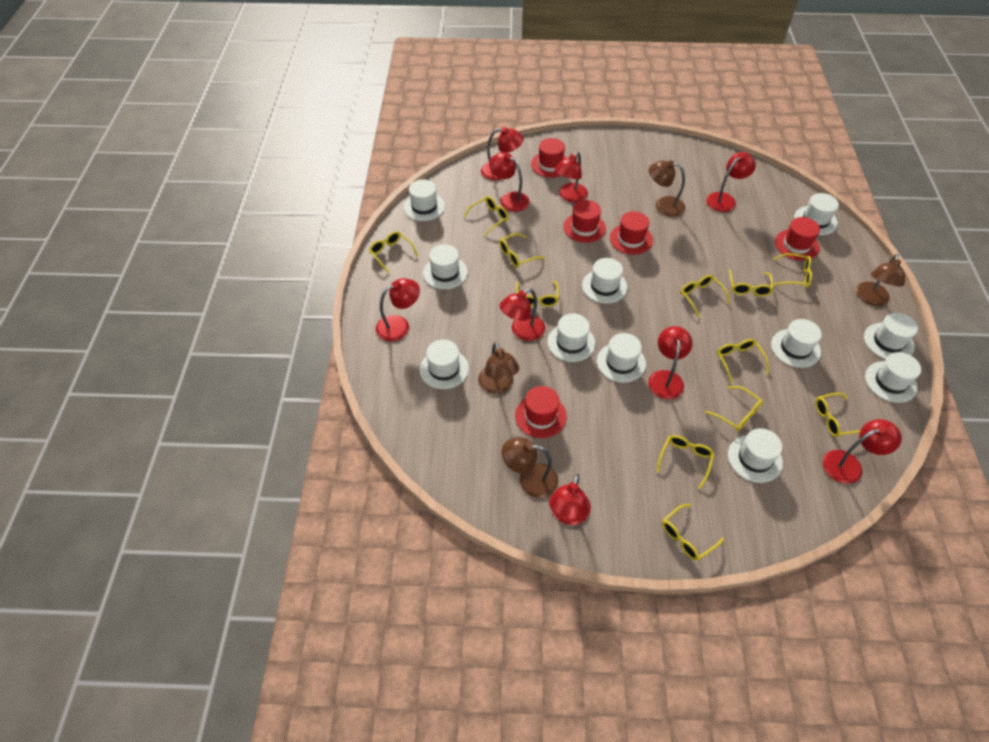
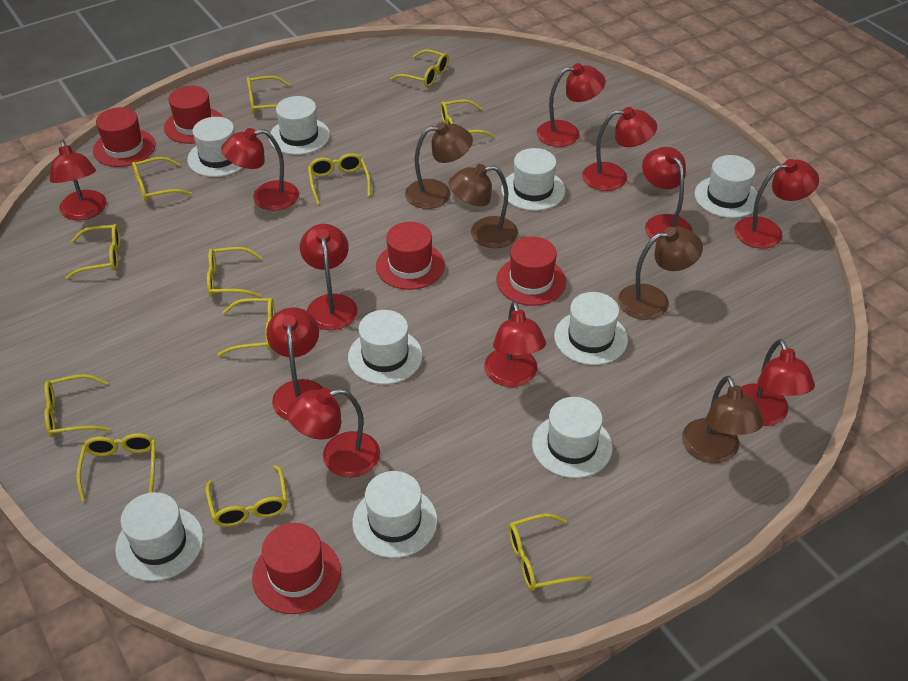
red lamp: [376,278,420,341] [481,127,524,180] [489,152,529,212] [500,288,545,341] [549,474,591,525] [554,152,588,203] [648,326,693,399] [706,152,756,212] [823,419,902,484] = 9 -> [50,140,107,220] [221,128,299,211] [266,307,323,420] [287,388,380,478] [300,224,357,330] [484,301,546,387] [537,63,606,147] [582,107,657,191] [642,147,693,242] [734,159,819,249] [742,339,815,426] = 11
white hat: [404,179,445,221] [420,339,469,389] [423,244,468,289] [547,313,595,362] [582,258,627,304] [597,333,646,383] [728,428,783,483] [771,319,822,368] [794,193,839,235] [864,313,918,359] [865,352,921,403] = 11 -> [115,492,203,581] [187,117,243,177] [269,96,330,155] [348,310,422,385] [352,471,437,558] [501,148,565,211] [532,397,612,478] [554,292,628,365] [694,155,760,218] = 9

